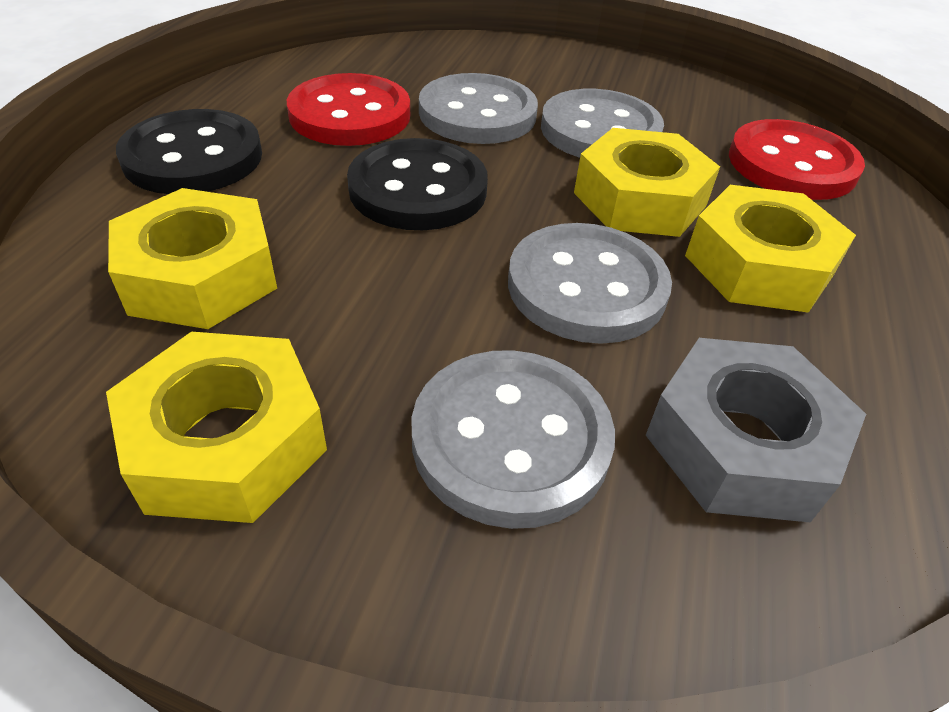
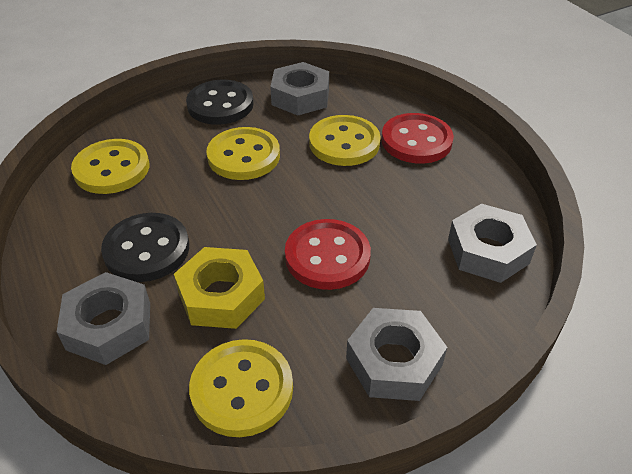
grey button: [411,350,615,529] [419,73,538,144] [508,223,672,344] [541,89,664,158] = 4 -> none = 0
grey nut: [646,338,866,523] = 1 -> [57,272,150,365] [270,62,329,116] [346,308,447,401] [448,204,537,283] = 4
yellow button: none = 0 -> [71,139,149,194] [189,339,293,437] [206,127,280,180] [309,115,381,166] = 4
yellow nut: [106,332,327,523] [108,188,277,329] [574,128,720,237] [685,185,856,313] = 4 -> [174,247,265,329] = 1

